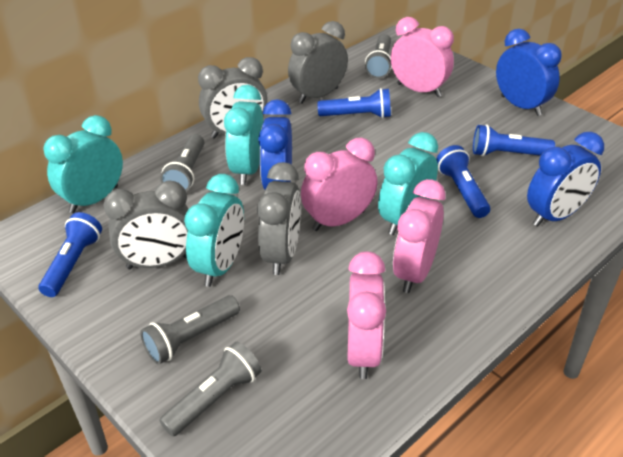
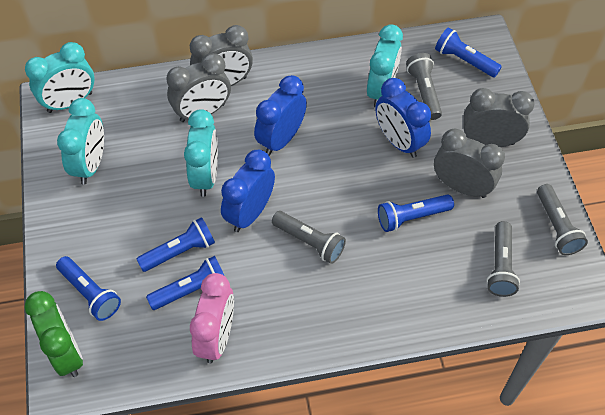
blue flashlight: [39,212,102,297] [317,88,391,118] [436,145,490,218] [473,124,555,157] = 4 -> [56,256,121,321] [137,217,215,272] [146,256,224,310] [378,194,454,232] [435,28,502,77] = 5
green clock: none = 0 -> [25,291,83,377] = 1
pink clock: [301,138,378,231] [347,252,386,379] [391,17,454,97] [393,179,446,293] = 4 -> [190,273,234,364] = 1

